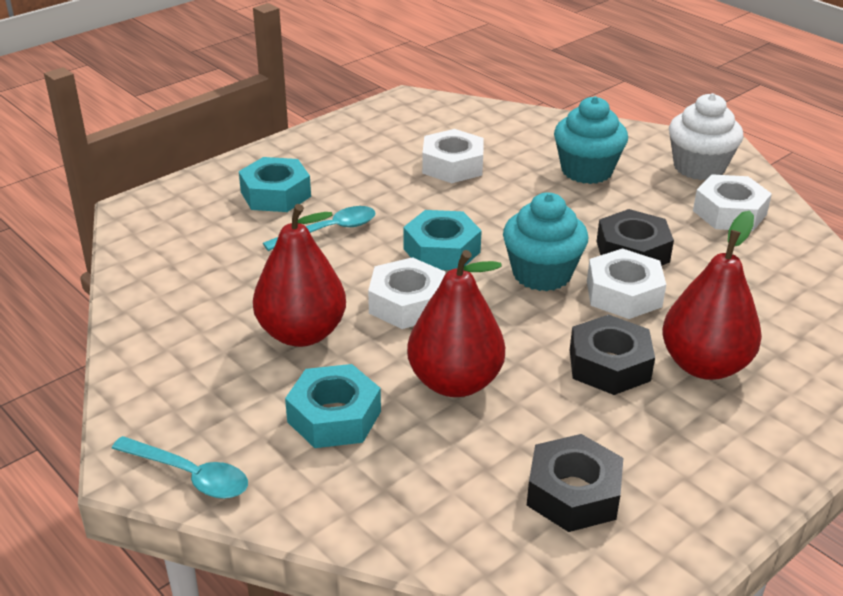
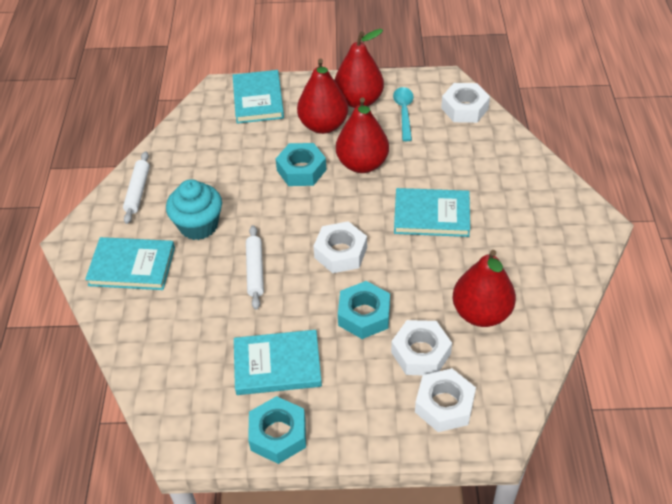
black nut: [527,434,623,532] [570,314,655,395] [597,209,674,266] = 3 -> none = 0
red pear: [253,204,346,347] [407,250,505,397] [662,211,762,380] = 3 -> [297,59,348,134] [334,29,384,108] [336,97,389,173] [452,250,516,327] = 4
turquoise book: none = 0 -> [85,237,175,290] [233,70,284,124] [234,330,322,395] [394,188,470,237] = 4
turquoise cupcake: [503,193,588,291] [554,96,628,184] = 2 -> [166,179,222,240] = 1
turquoise spoon: [111,436,248,499] [263,206,376,251] = 2 -> [393,87,414,141] = 1
white cupcake: [669,93,744,180] = 1 -> none = 0
white rolling pin: none = 0 -> [123,151,150,224] [246,225,264,310] = 2

